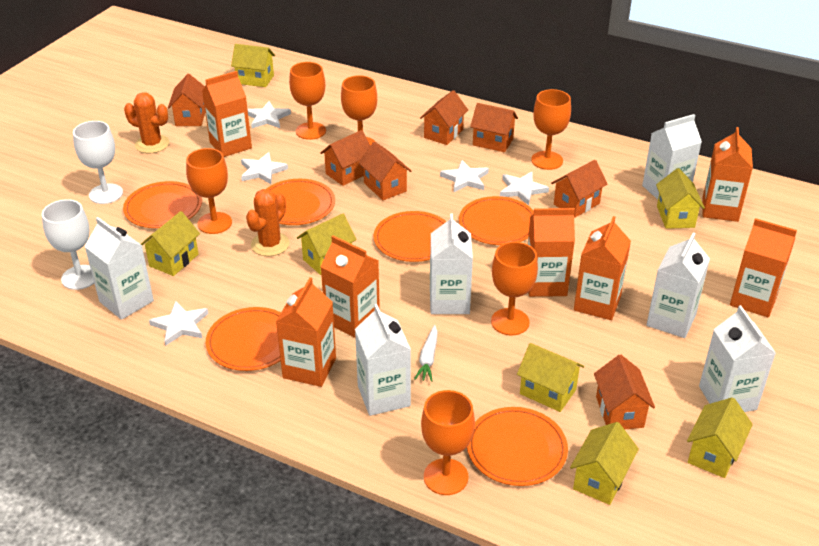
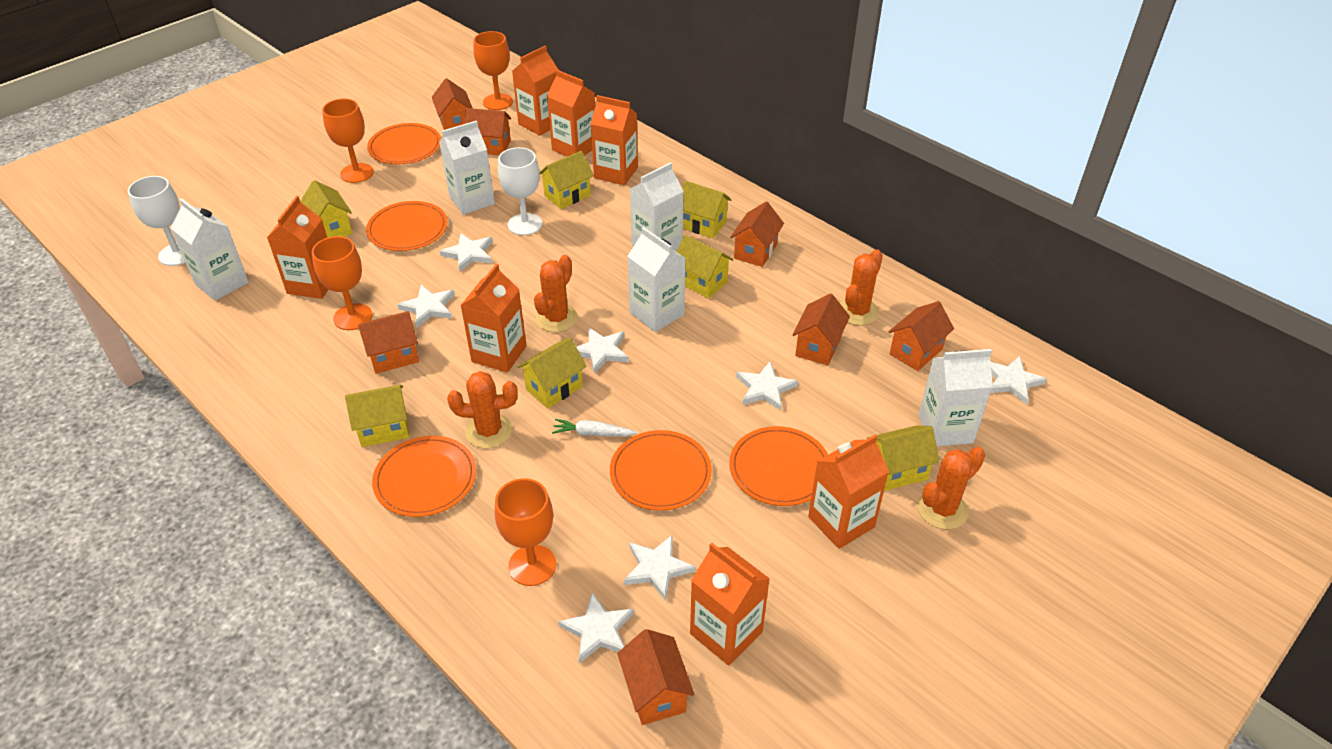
orange cactus: [124,92,169,153] [246,189,290,256] = 2 -> [447,371,518,449] [534,255,578,332] [840,249,883,326] [918,447,985,530] = 4
orange goblet: [186,148,232,234] [289,62,326,140] [341,75,377,146] [421,390,475,495] [491,242,538,335] [531,89,571,170] = 6 -> [312,236,373,330] [322,99,374,183] [473,31,513,110] [495,478,556,586] = 4
orange plate: [123,181,202,228] [206,307,281,371] [266,179,335,225] [373,211,447,262] [459,196,534,245] [467,407,568,486] = 6 -> [366,201,448,251] [367,123,441,164] [372,436,477,517] [610,430,712,511] [729,426,828,506] = 5
white carton: [84,217,154,320] [355,304,411,416] [430,213,473,314] [642,114,702,199] [647,232,710,338] [699,305,776,412] = 6 -> [171,198,249,301] [439,121,495,215] [627,227,686,332] [630,162,684,251] [919,349,993,446] = 5
white star: [149,301,209,346] [241,152,288,184] [247,101,291,128] [440,160,489,192] [500,172,549,205] = 5 -> [397,285,455,327] [440,233,493,272] [558,592,634,664] [576,328,629,374] [624,535,696,601] [736,362,798,410] [990,356,1047,405] = 7

